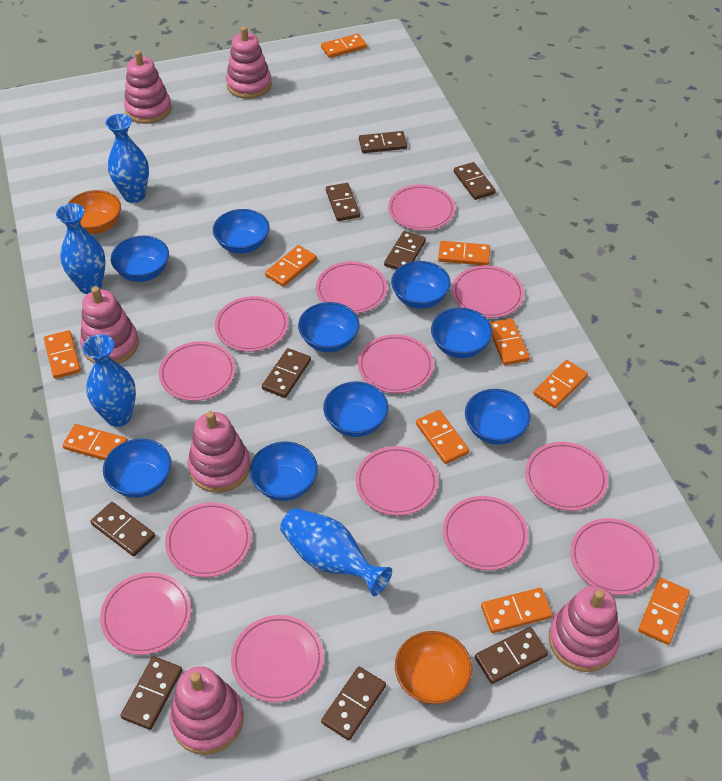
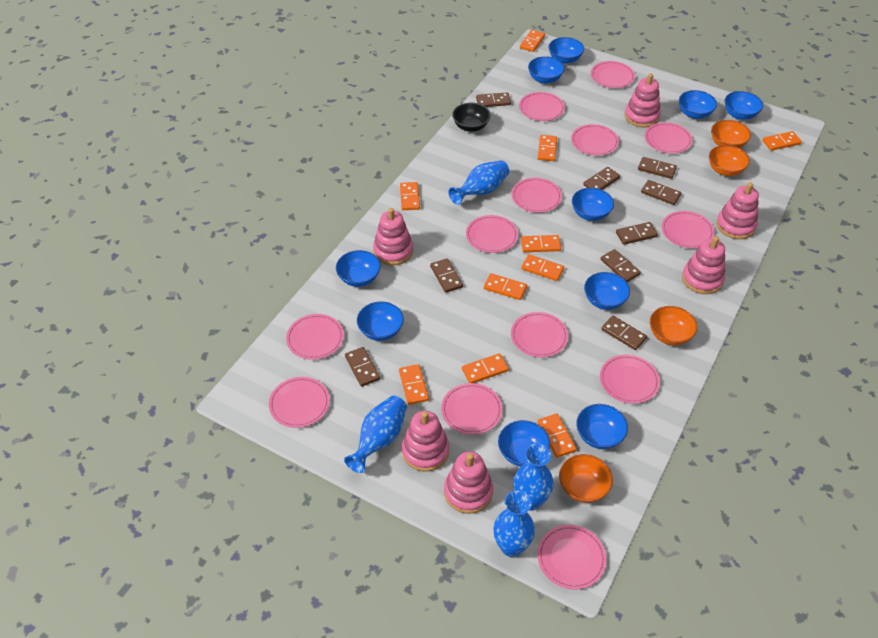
black bowl: none = 0 -> [452,103,491,132] = 1
blue bowl: [103,439,171,498] [111,236,169,282] [213,209,269,254] [250,441,318,501] [298,302,360,352] [323,382,388,437] [391,261,451,309] [431,308,493,358] [465,389,531,445] = 9 -> [336,250,380,287] [357,301,404,341] [498,420,550,466] [528,56,565,84] [549,37,584,64] [572,188,614,221] [576,404,628,449] [584,272,630,310] [679,90,717,119] [725,91,763,120] = 10
orange bowl: [67,190,121,234] [395,631,472,705] = 2 -> [559,454,613,503] [650,306,697,346] [709,145,750,176] [711,120,751,148] = 4

